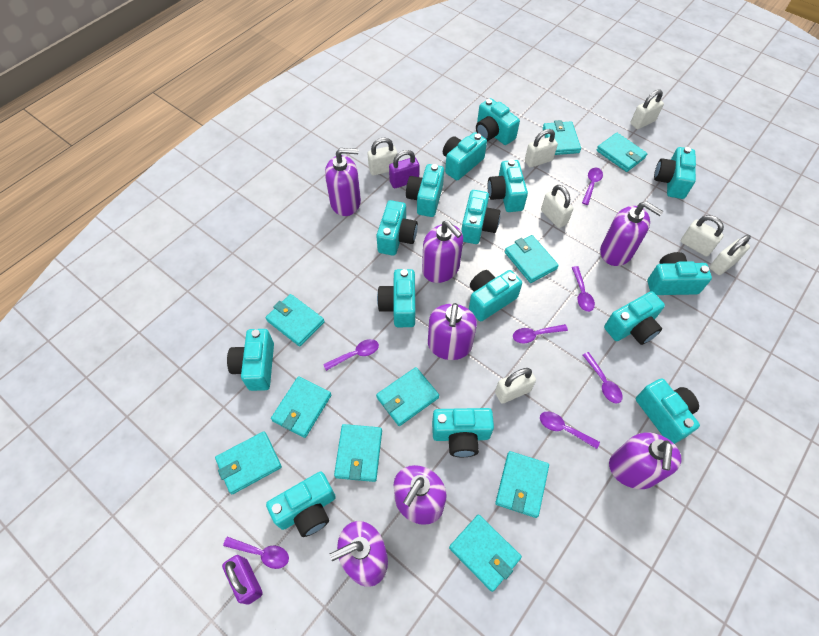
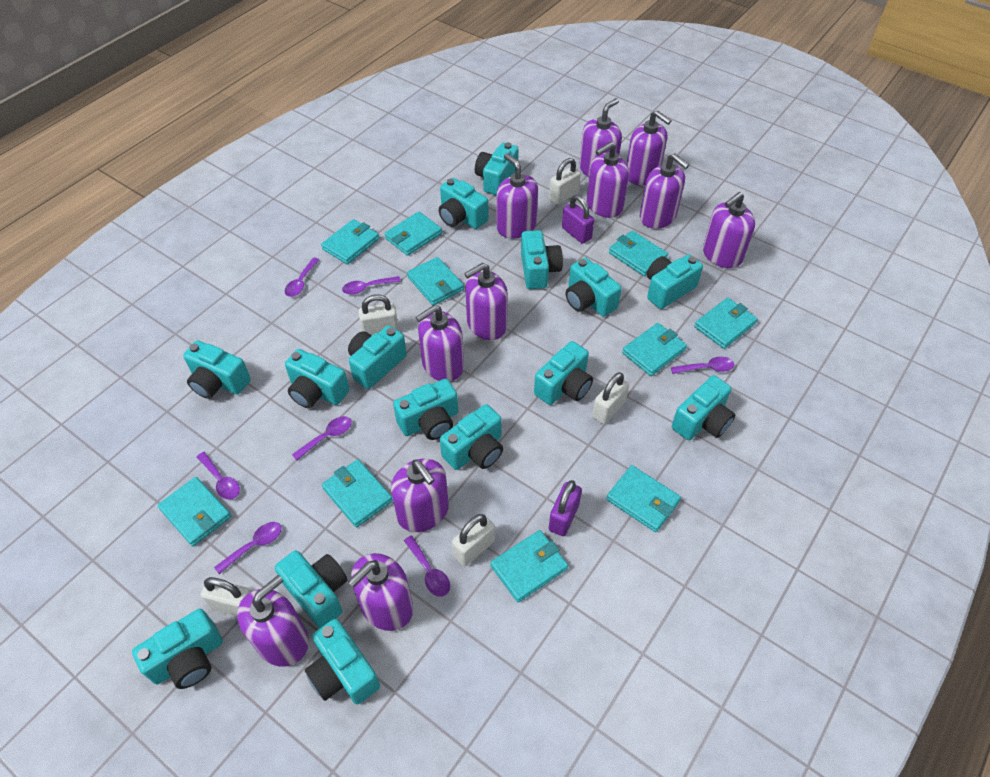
purple soap dispenser: [325,148,361,216] [329,521,388,587] [394,465,447,525] [422,220,463,283] [428,303,477,360] [600,201,663,266] [609,433,682,489] = 7 -> [237,575,309,667] [348,553,413,631] [391,459,449,532] [416,305,464,382] [464,263,508,340] [497,153,538,239] [579,98,622,177] [587,142,629,218] [627,110,671,185] [640,153,689,229] [703,192,755,268] = 11
white padlock: [368,138,398,176] [495,368,536,404] [525,129,558,168] [541,185,573,228] [630,89,664,129] [681,215,724,256] [709,235,751,275] = 7 -> [201,577,251,616] [359,295,399,335] [452,514,495,566] [549,158,581,205] [592,372,629,424] = 5

